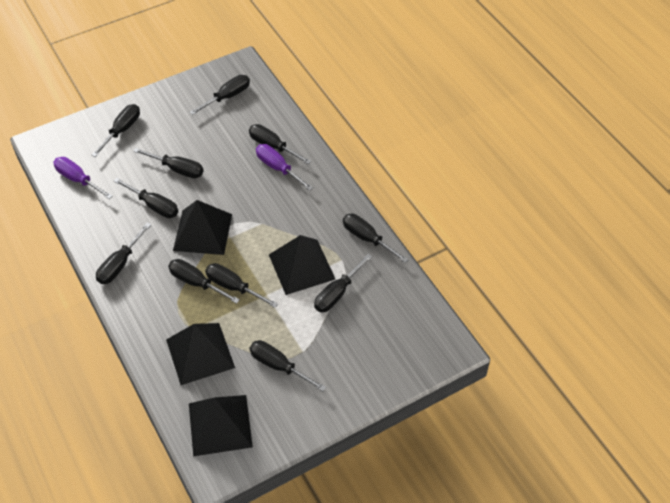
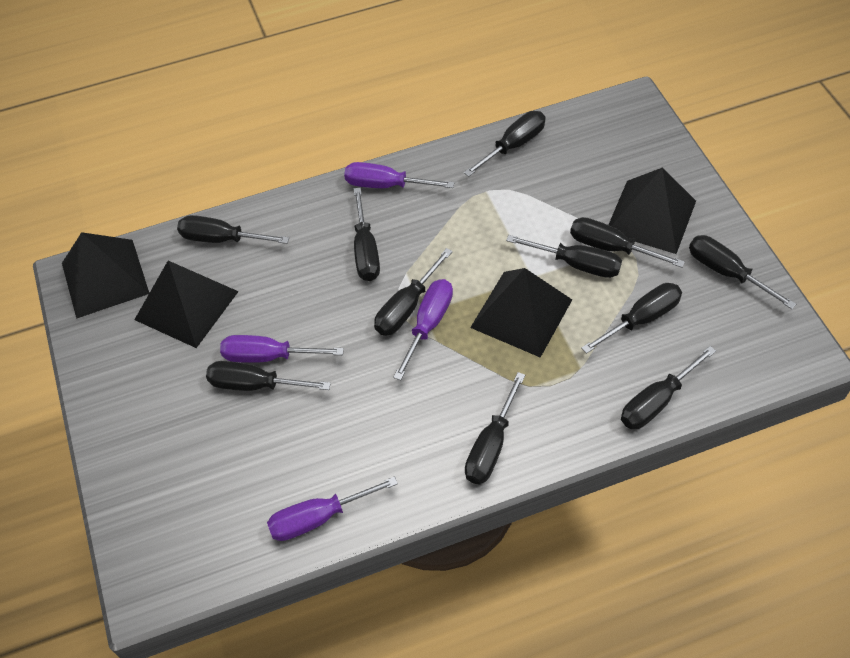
purple screwdriver: [53,157,113,199] [256,144,313,191] = 2 -> [220,335,344,363] [267,476,398,541] [344,162,454,188] [393,279,453,380] = 4

